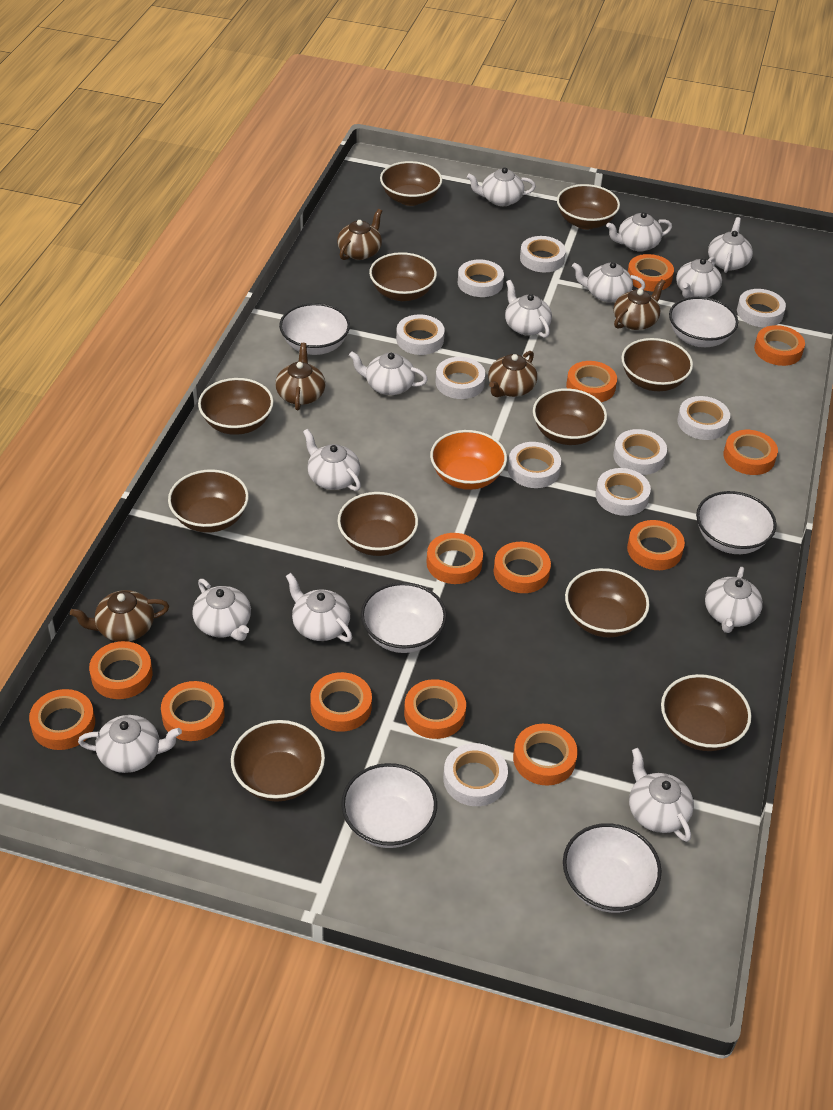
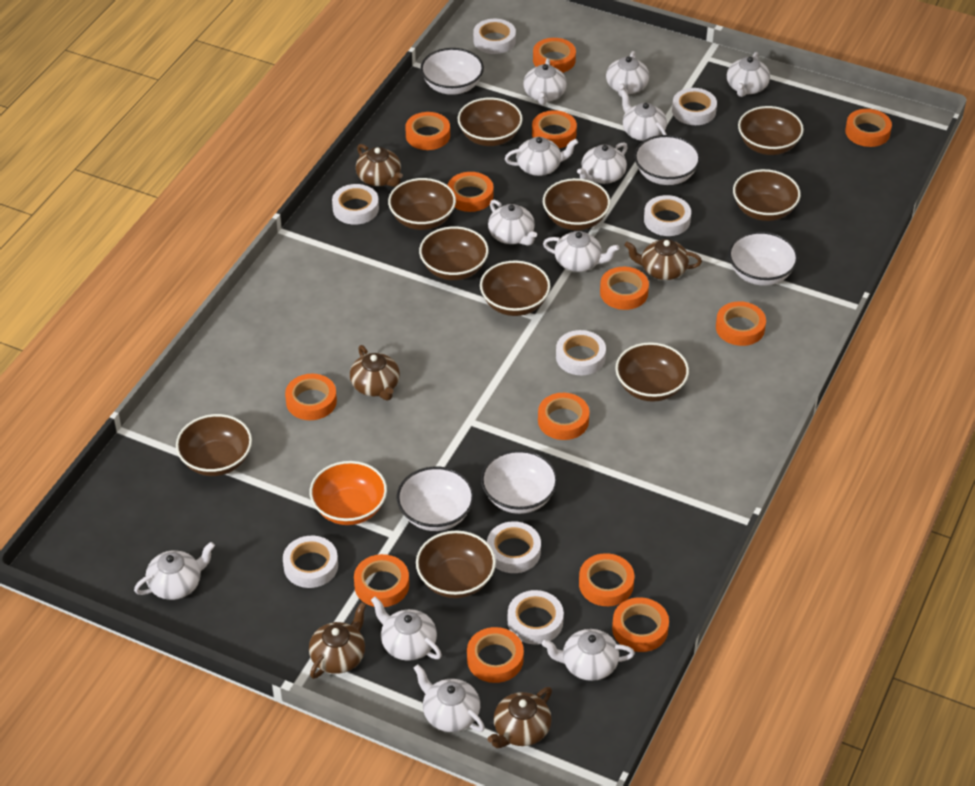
brown bowl: [168,470,249,533] [198,378,274,435] [231,720,325,802] [337,492,418,556] [369,252,437,301] [380,161,442,206] [533,388,607,445] [557,184,620,229] [565,568,650,637] [621,338,693,391] [661,674,751,751] = 11 -> [176,414,252,476] [388,178,456,230] [416,530,496,598] [419,226,489,280] [458,97,523,146] [480,261,551,316] [543,178,610,230] [615,342,689,402] [733,169,801,221] [738,106,804,155] = 10
white bowl: [279,303,350,355] [341,763,437,848] [361,582,447,653] [563,823,661,913] [669,297,738,347] [696,491,776,554] = 6 -> [397,466,474,531] [420,48,484,95] [481,450,558,514] [634,135,701,185] [728,231,798,286] = 5
white tape: [396,315,445,355] [435,357,486,399] [443,743,508,806] [458,259,504,297] [508,442,561,488] [520,236,566,272] [596,468,651,516] [613,429,667,475] [677,396,730,440] [737,289,786,327] = 10 -> [283,536,338,588] [332,184,379,225] [473,19,516,54] [487,521,541,573] [508,590,564,645] [556,330,606,375] [644,195,691,236] [672,88,717,125] = 8
white teapot: [78,715,182,773] [192,579,251,641] [286,573,352,642] [303,429,361,491] [349,351,428,395] [467,167,536,206] [505,280,552,338] [572,262,645,303] [606,212,672,252] [629,748,694,842] [676,257,722,298] [705,567,763,633] [708,217,753,273] = 13 -> [134,542,215,600] [371,596,442,661] [414,665,485,732] [488,200,537,246] [505,137,578,176] [523,58,567,105] [542,629,635,681] [543,231,619,272] [577,142,628,184] [606,51,649,97] [620,90,667,141] [727,52,770,97] = 12

